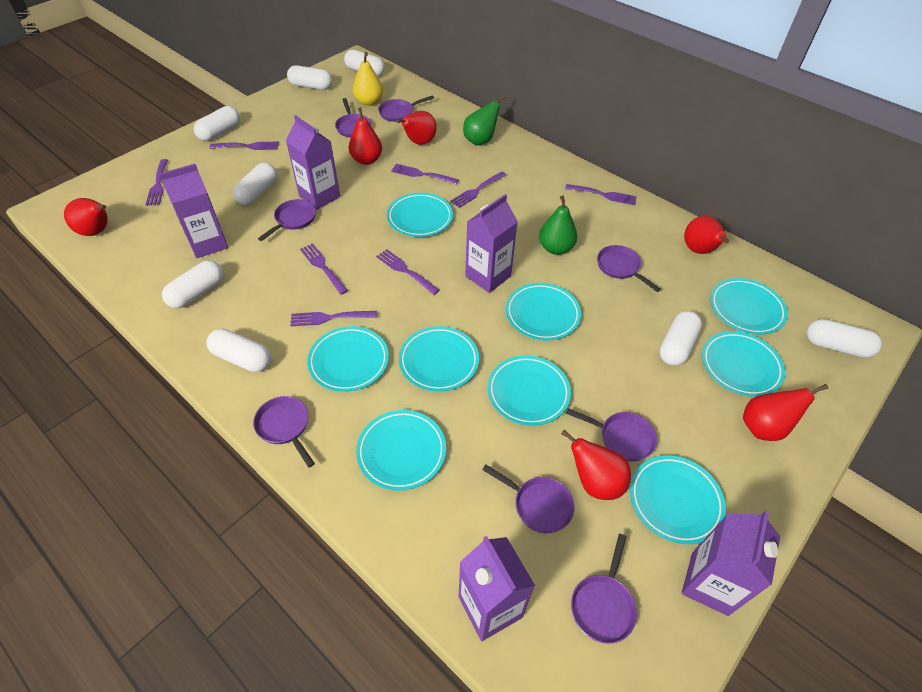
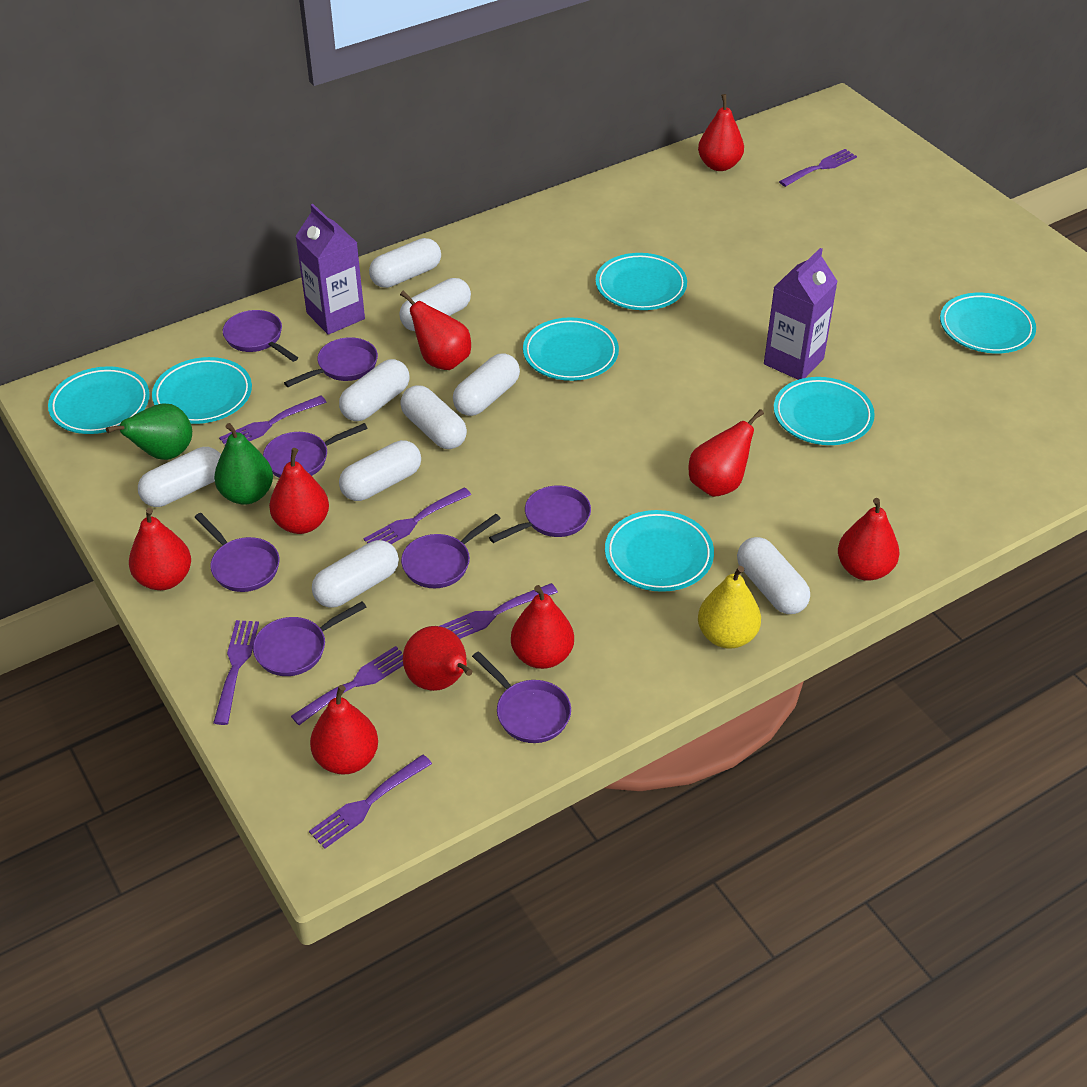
purple carton: [159,164,228,258] [286,115,340,210] [459,536,535,641] [465,194,518,293] [682,511,780,616] = 5 -> [295,204,365,335] [764,248,838,380] = 2
purple fork: [145,159,168,206] [210,141,279,150] [290,311,377,326] [300,243,348,295] [376,249,440,295] [391,164,459,185] [450,171,506,208] [565,184,637,205] = 8 -> [213,620,259,725] [219,395,327,445] [291,646,403,725] [309,754,432,849] [363,487,471,544] [440,583,558,639] [779,149,857,187] = 7
red pear: [64,198,108,236] [349,107,382,165] [396,111,437,145] [561,430,631,500] [684,216,729,254] [743,384,828,441] = 6 -> [129,508,191,590] [269,448,329,534] [310,685,378,775] [400,291,471,370] [403,626,473,691] [511,585,574,669] [688,409,764,497] [698,94,744,171] [838,498,900,581] = 9
turquoise plate: [307,326,389,392] [356,410,446,491] [387,193,453,237] [399,326,479,392] [488,355,571,426] [506,283,581,341] [630,455,726,544] [702,331,785,397] [710,278,788,335] = 9 -> [48,366,150,434] [152,357,252,424] [523,317,619,381] [596,253,687,310] [605,510,714,592] [774,377,875,445] [940,293,1036,353] = 7
white capsule: [162,260,223,308] [194,106,240,141] [207,329,271,372] [233,163,277,205] [287,65,332,90] [344,50,385,76] [660,311,702,366] [806,319,882,358] = 8 -> [138,447,221,507] [312,540,399,608] [339,359,410,421] [339,440,421,501] [369,238,441,288] [399,278,471,331] [400,385,467,449] [453,353,520,416] [737,537,810,614] = 9

